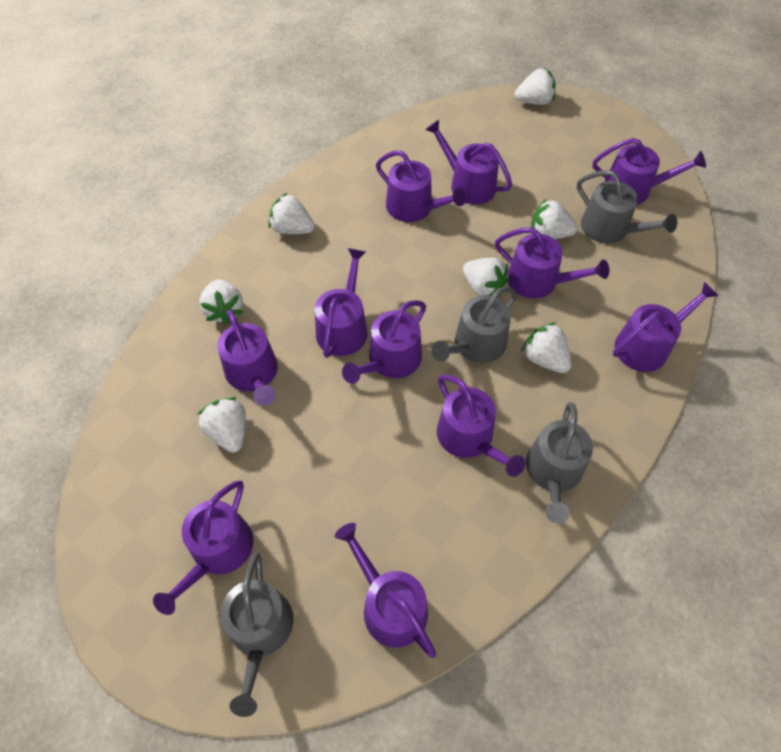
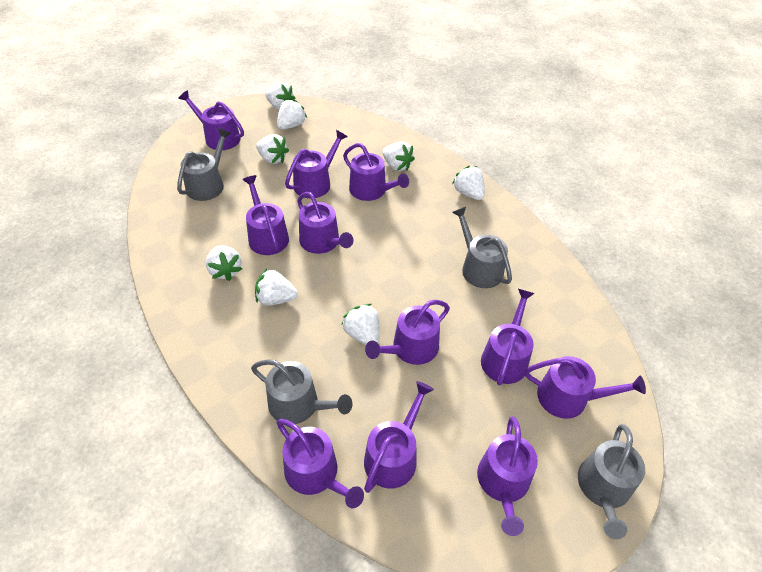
white strawberry: [197,397,246,453] [199,279,243,324] [269,193,314,234] [463,258,509,297] [515,68,556,105] [521,322,571,373] [531,198,578,239] = 7 -> [206,245,242,281] [255,269,298,306] [256,134,289,164] [265,83,295,110] [277,99,307,130] [341,304,380,345] [382,142,415,171] [452,166,485,200] = 8

